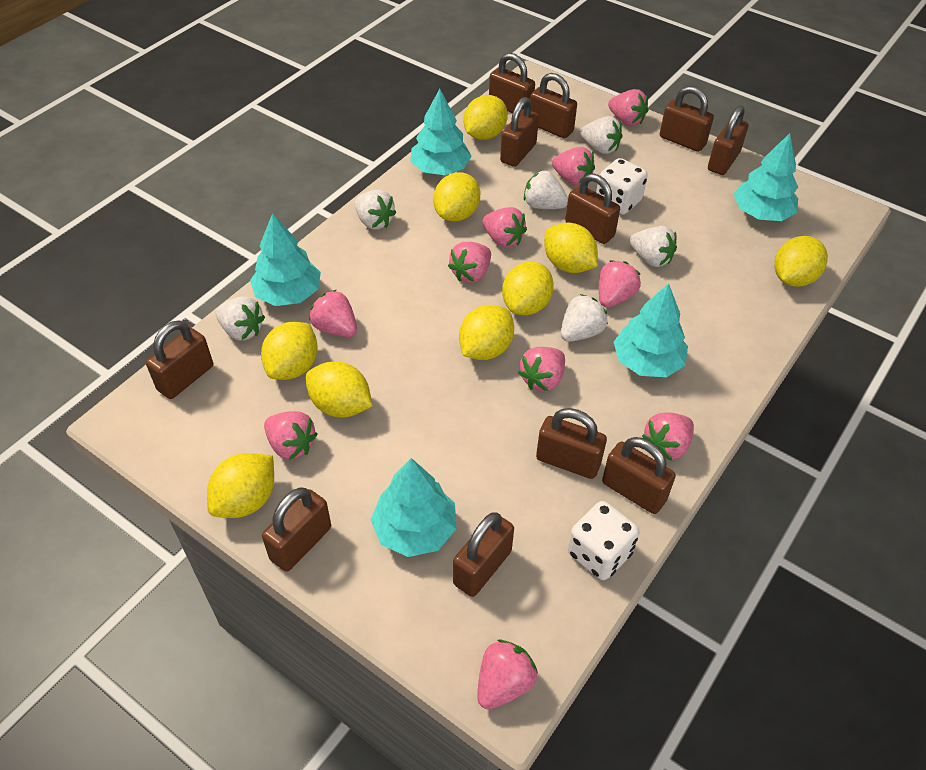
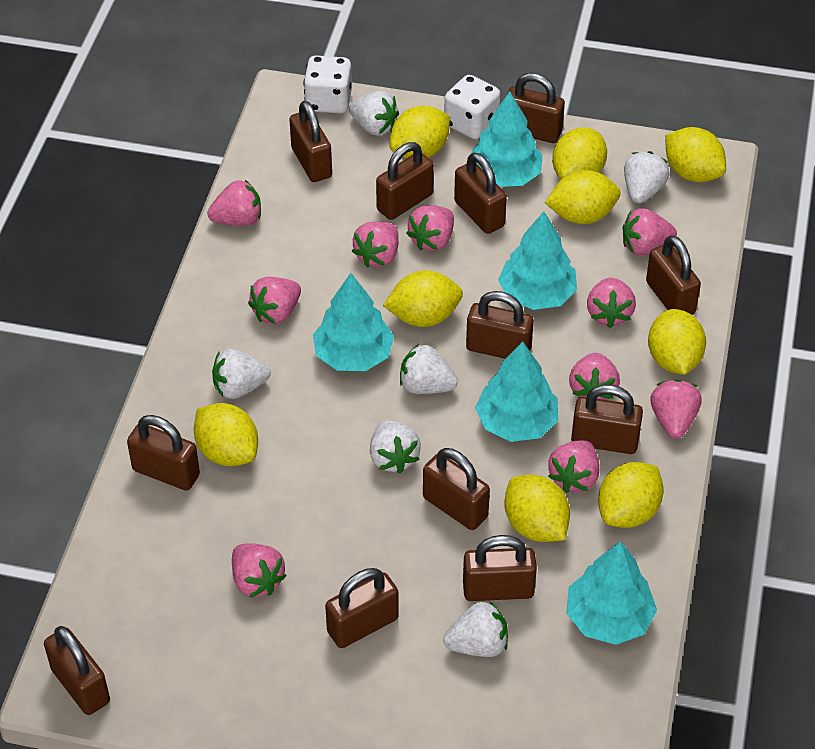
brown padlock: [146,320,213,399] [262,488,331,572] [453,512,514,597] [489,53,535,113] [500,97,539,167] [530,73,577,138] [536,408,607,479] [565,173,620,244] [602,437,676,514] [660,86,714,152] [708,105,749,175] = 11 -> [44,626,110,715] [127,415,200,490] [289,101,332,182] [325,568,399,648] [376,142,434,220] [423,448,490,530] [454,153,507,234] [463,535,537,601] [466,291,534,359] [506,73,565,143] [571,384,643,454] [646,235,701,315] = 12

